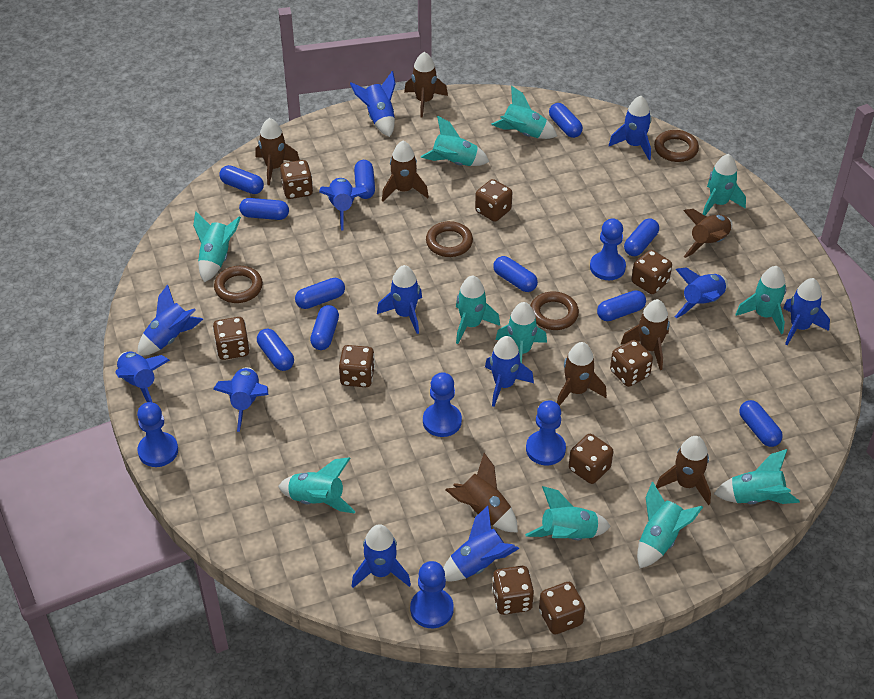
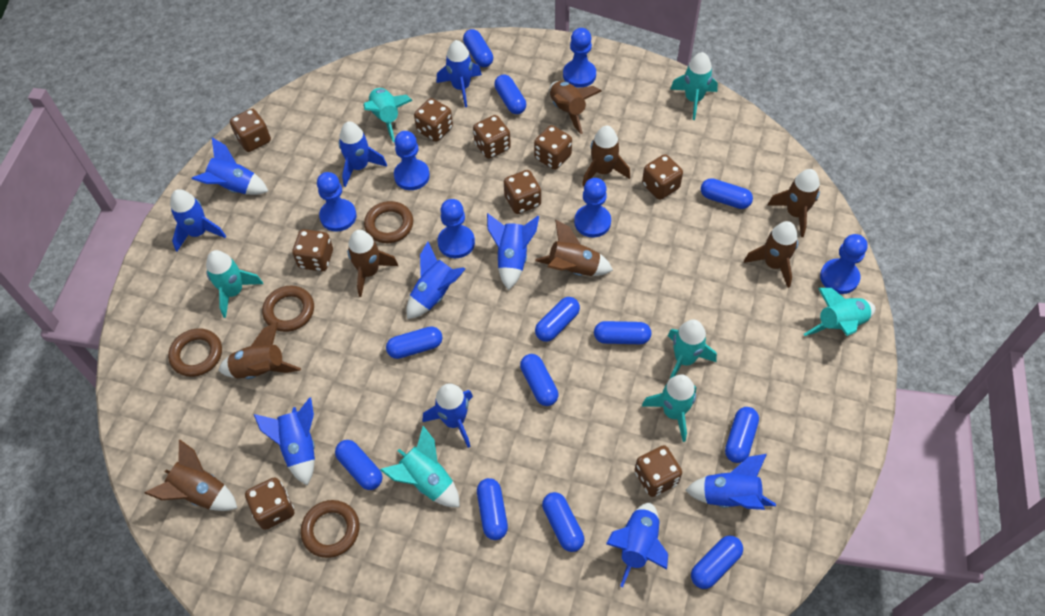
blue capsule: [219,165,264,194] [239,198,289,220] [257,329,294,371] [295,278,345,309] [310,305,339,350] [354,160,375,199] [493,256,538,292] [549,103,583,138] [597,290,646,321] [624,218,659,256] [739,400,783,447] = 11 -> [335,440,382,490] [386,326,443,359] [463,29,493,67] [477,478,508,540] [494,74,526,114] [520,354,558,406] [535,297,580,342] [542,492,584,552] [594,321,652,344] [691,535,743,589] [701,178,753,209] [725,407,759,463] = 12
blue pawn: [137,402,178,467] [410,561,454,628] [423,372,462,437] [526,400,566,465] [590,219,626,280] = 5 -> [317,172,357,232] [394,131,430,190] [438,199,475,258] [563,28,596,88] [574,178,611,238] [820,234,867,294] = 6
blue rocket: [115,352,170,403] [138,284,203,356] [213,367,268,432] [319,178,368,230] [350,71,396,137] [352,524,411,588] [377,265,422,334] [443,506,519,581] [485,336,534,407] [609,96,651,160] [675,268,728,318] [783,278,830,345] = 12 -> [170,189,226,251] [192,138,268,195] [254,398,315,485] [339,121,387,187] [406,241,465,319] [422,383,473,448] [436,40,482,107] [487,213,539,290] [606,503,668,587] [685,454,776,510] = 10
turquoise rocket: [193,211,241,283] [278,457,356,514] [421,116,489,166] [456,275,500,344] [491,86,557,139] [496,302,547,363] [525,486,611,540] [637,482,703,568] [703,154,746,215] [714,449,800,504] [736,266,786,334] = 11 -> [206,250,263,318] [363,88,413,142] [380,426,460,507] [642,374,696,442] [668,320,717,380] [670,52,718,120] [804,288,875,336] = 7

